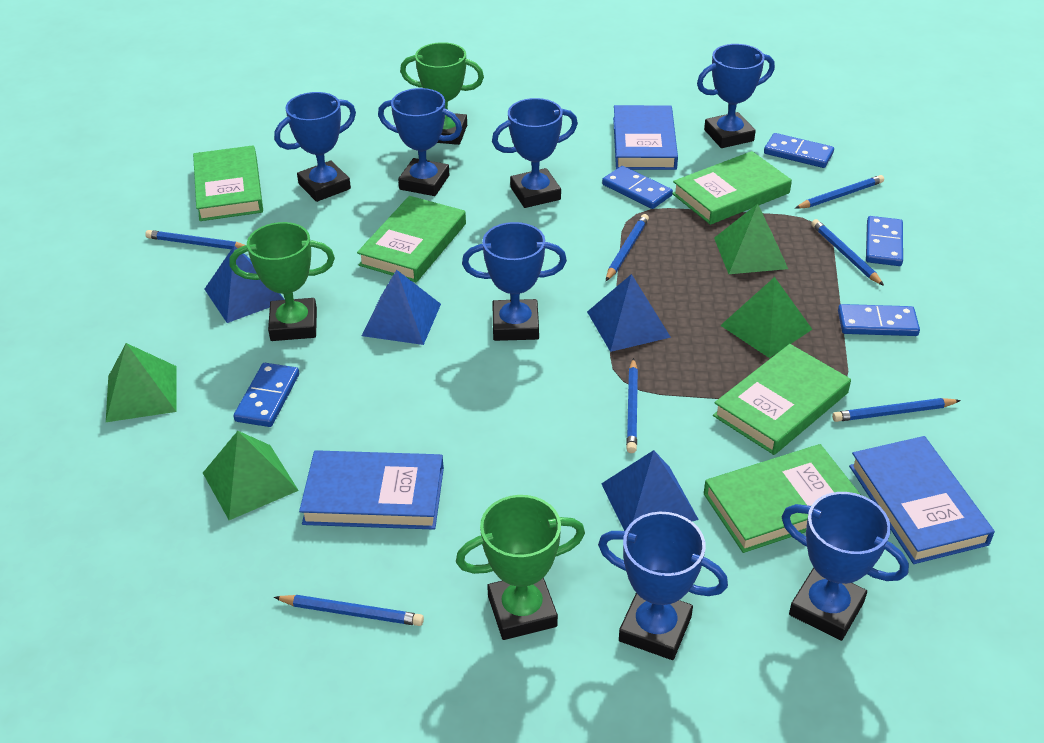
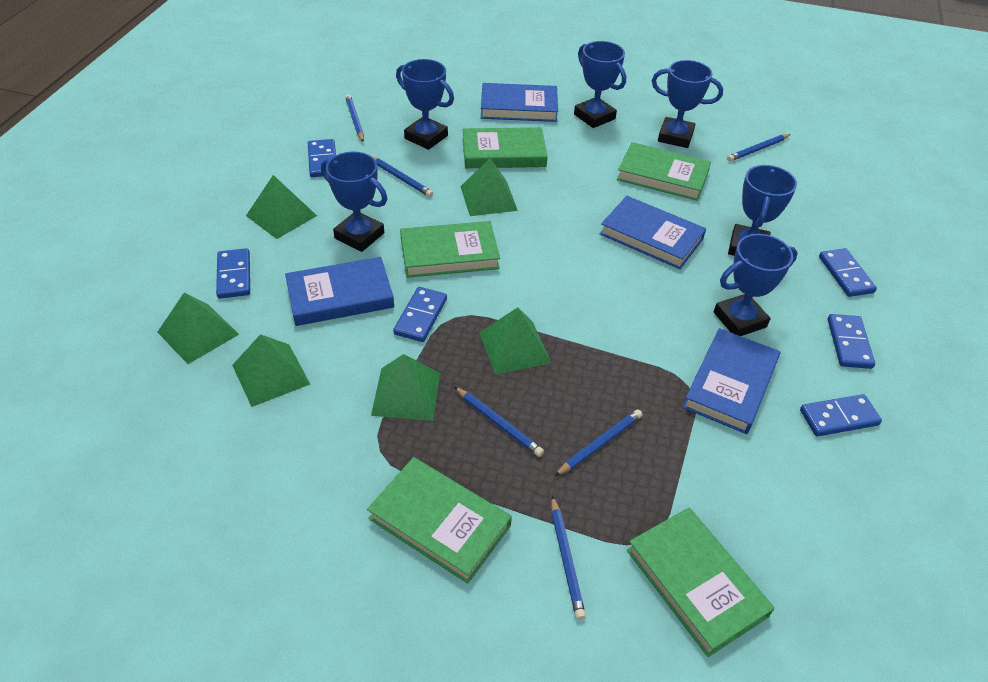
blue book: [299,450,444,530] [613,105,678,170] [849,436,995,564] = 3 -> [285,257,394,326] [481,83,558,122] [600,196,706,269] [683,328,780,434] = 4
blue domino: [234,363,299,427] [602,166,673,209] [764,133,834,168] [838,304,920,336] [866,216,903,266] = 5 -> [216,248,250,299] [308,139,336,177] [393,287,447,342] [800,394,882,436] [819,248,877,297] [828,314,875,369] = 6
blue pencil: [145,230,244,249] [274,595,424,626] [606,214,649,281] [626,358,638,453] [795,175,884,209] [811,219,884,286] [832,398,961,422] = 7 -> [345,94,364,142] [373,157,433,197] [454,387,544,457] [551,495,586,620] [555,409,642,476] [727,134,791,162] = 6
blue pyramid: [205,246,285,323] [362,270,441,345] [587,274,671,352] [601,450,699,531] = 4 -> none = 0
blue trophy: [274,92,356,202] [378,88,462,196] [462,222,567,341] [492,98,578,208] [598,512,728,660] [697,44,775,148] [781,492,909,641] = 7 -> [321,151,387,252] [396,59,454,150] [574,41,626,128] [652,60,723,148] [714,234,798,336] [728,165,797,256] = 6
green pyramid: [106,343,176,422] [203,431,299,520] [714,204,788,274] [720,277,813,358] = 4 -> [158,292,239,364] [232,334,310,407] [246,175,317,239] [371,354,440,421] [460,159,518,216] [479,307,551,375] = 6
green trophy: [230,222,335,341] [400,42,484,145] [456,495,585,640] = 3 -> none = 0

